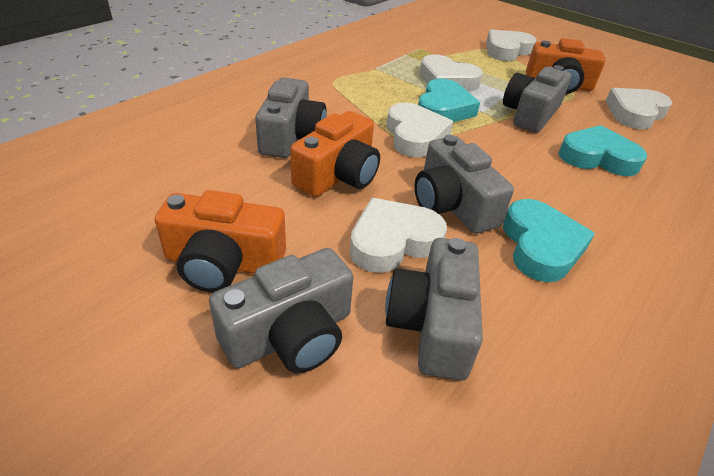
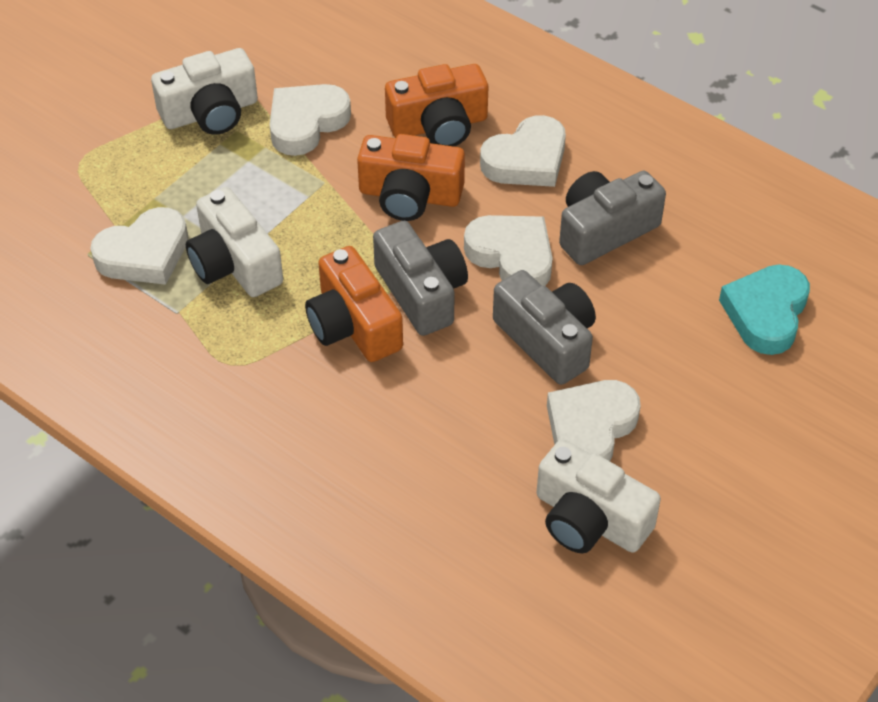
grey camera: [209,248,353,373] [255,78,327,158] [385,238,483,381] [415,135,514,234] [503,65,571,133] = 5 -> [373,221,468,336] [493,270,596,385] [559,171,666,265] = 3
turquoise heart: [418,79,480,122] [503,199,595,282] [558,125,647,176] = 3 -> [719,264,810,355] = 1
white camera: none = 0 -> [151,48,258,135] [186,187,283,297] [537,439,661,553] = 3

